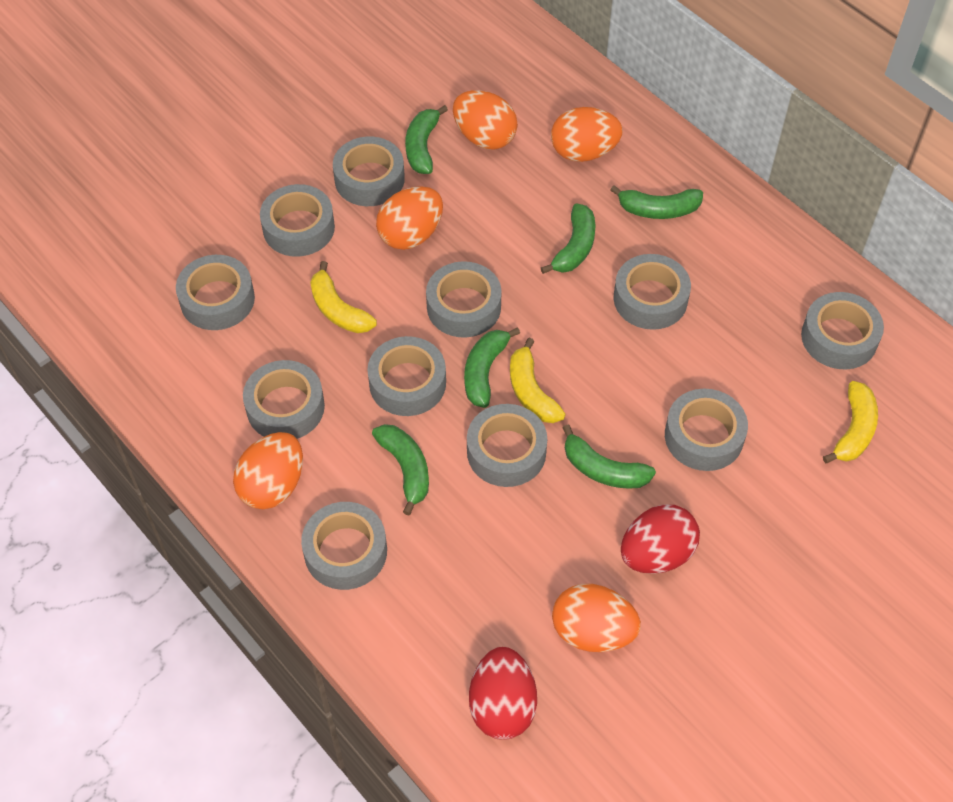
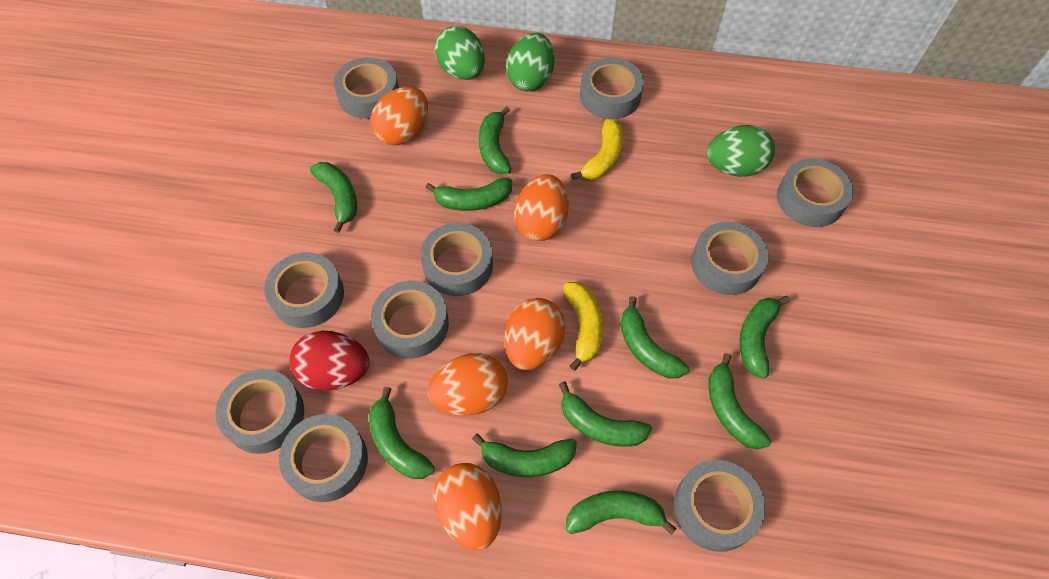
green banana: [372,424,429,516] [405,105,448,174] [464,327,520,408] [541,203,596,274] [563,424,656,489] [610,185,703,219] = 6 -> [310,162,357,233] [369,387,434,479] [425,178,512,211] [472,433,577,477] [479,106,511,174] [559,381,652,447] [566,491,677,535] [620,296,689,379] [708,353,771,449] [740,296,790,379] = 10
green egg: none = 0 -> [435,26,485,80] [506,33,554,91] [707,125,775,177] = 3
grey tape: [176,255,255,330] [243,360,325,439] [260,184,335,257] [301,502,387,590] [333,137,405,206] [367,336,446,416] [426,261,502,338] [467,404,547,487] [614,254,691,330] [665,389,748,471] [801,292,884,369] = 11 -> [216,369,304,454] [264,252,344,328] [279,414,368,502] [334,57,399,119] [371,281,449,359] [420,223,493,296] [580,58,644,119] [674,460,765,552] [691,222,769,295] [777,158,853,227] = 10
red egg: [469,647,537,740] [621,504,700,574] = 2 -> [290,331,370,391] = 1
yellow banana: [310,261,377,333] [510,338,566,423] [823,381,878,463] = 3 -> [563,282,603,371] [571,119,623,180] = 2

